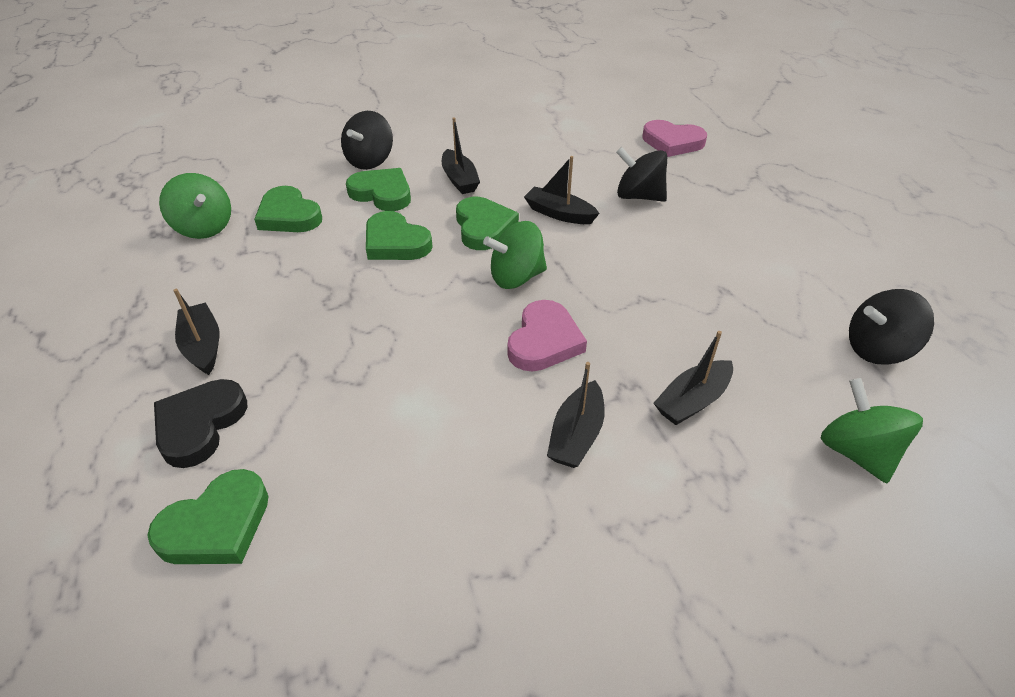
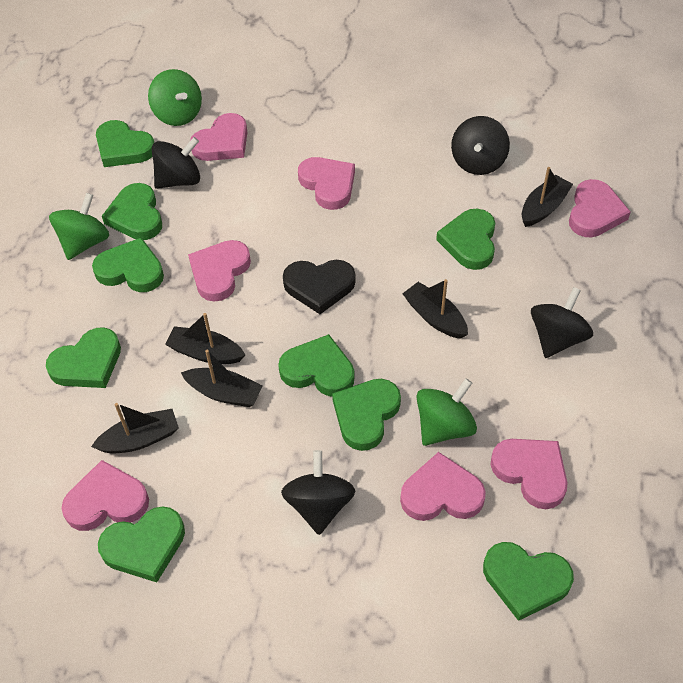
black spinning top: [341,111,393,170] [616,147,667,202] [849,289,934,365] = 3 -> [152,137,200,189] [281,450,356,535] [451,116,510,175] [531,287,593,358] = 4
green heart: [147,469,269,564] [254,186,322,232] [346,168,411,211] [366,211,433,260] [456,197,519,250] = 5 -> [46,328,121,388] [92,237,164,292] [96,120,154,167] [98,506,185,582] [102,183,162,240] [278,334,355,396] [332,379,401,451] [436,209,495,270] [483,542,574,621] = 9
pink heart: [507,300,587,371] [642,120,707,157] = 2 -> [61,460,149,531] [188,240,251,302] [190,113,247,161] [298,157,355,210] [400,452,486,521] [490,439,567,509] [569,179,631,238] = 7

